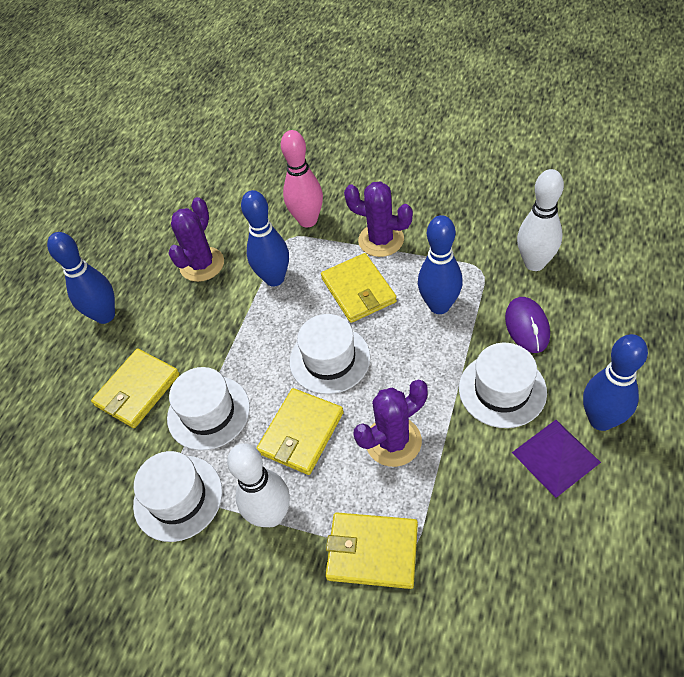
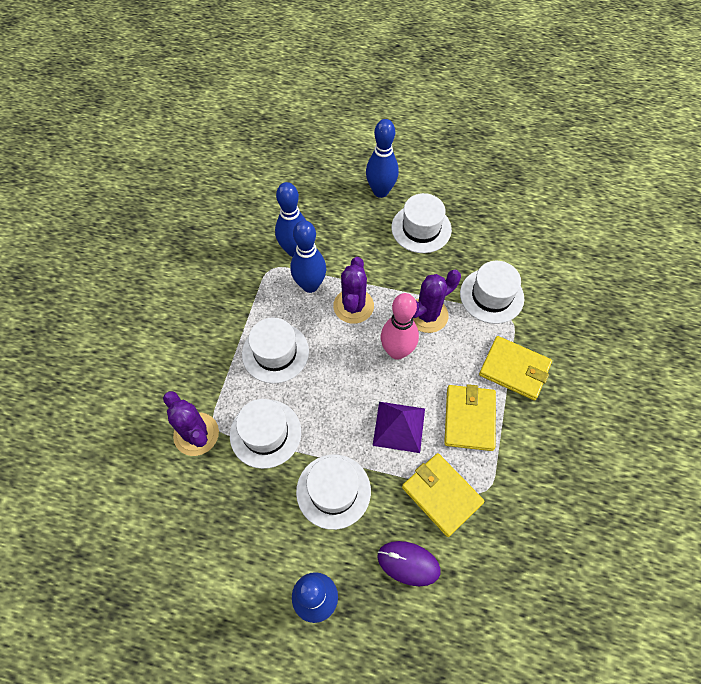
white bowling pin: [227,443,290,527] [517,169,564,271] = 2 -> none = 0
white hat: [133,451,222,542] [167,367,250,451] [289,314,371,394] [459,343,547,428] = 4 -> [230,399,301,469] [242,317,309,384] [296,455,371,530] [391,193,452,253] [460,261,524,324] = 5
yellow wallet: [91,348,180,428] [257,388,344,475] [321,253,397,323] [325,512,418,589] = 4 -> [402,453,485,537] [444,384,496,451] [479,336,552,400] = 3

